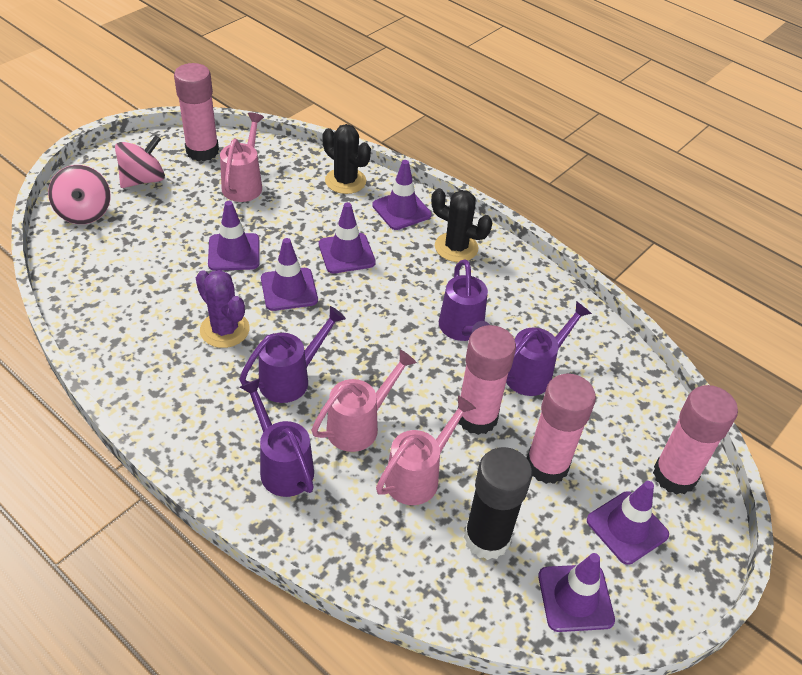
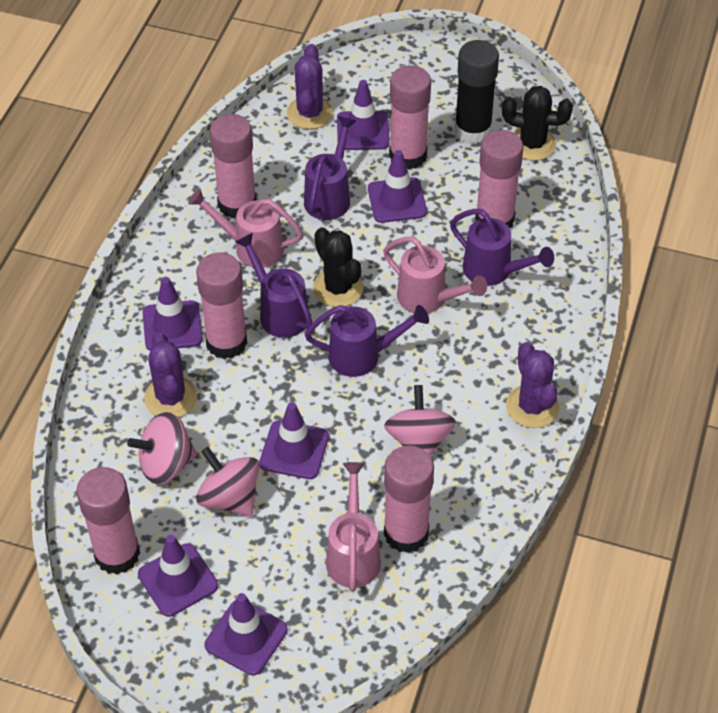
pink glue stick: [174,63,219,161] [458,325,516,435] [527,374,596,484] [653,385,738,495] = 4 -> [76,467,140,575] [196,252,247,359] [210,114,257,218] [384,445,434,553] [389,65,431,170] [475,130,524,228] = 6
pink spinning top: [48,165,111,224] [115,135,165,188] = 2 -> [127,412,197,485] [196,447,259,517] [384,385,456,457] = 3
purple cactus: [196,270,250,348] = 1 -> [144,333,197,417] [287,44,333,129] [506,342,559,428] = 3

